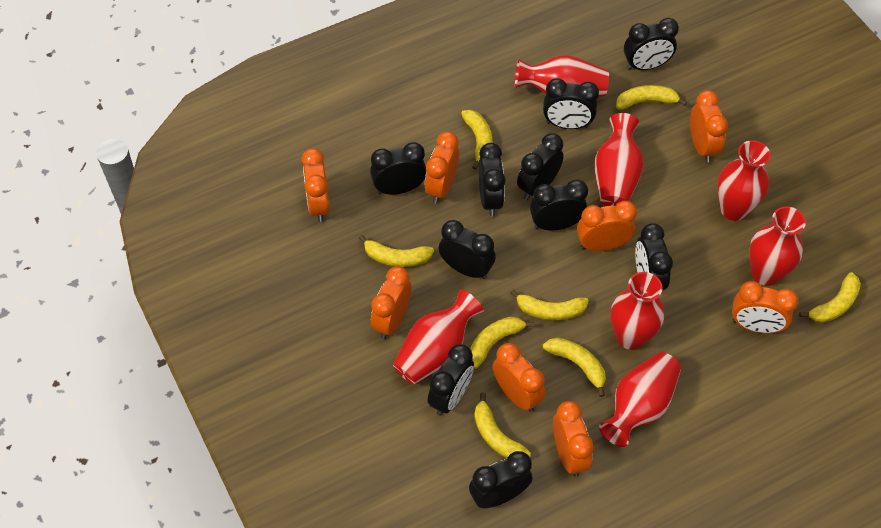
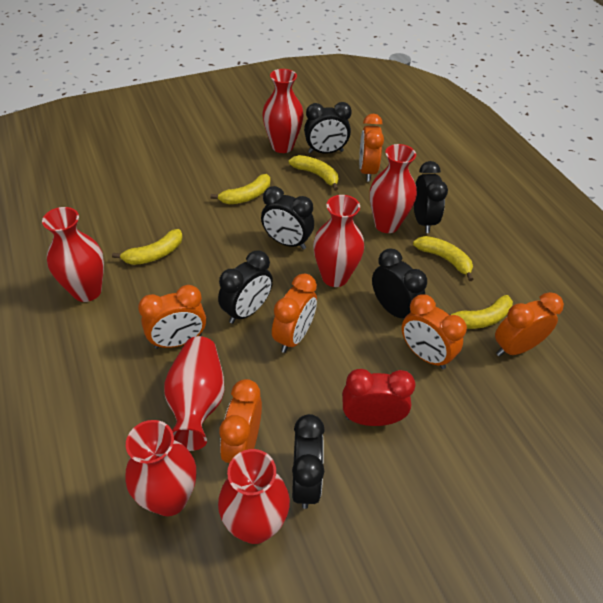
black clock: [370,142,426,195] [427,344,474,416] [439,220,496,279] [469,451,533,508] [479,143,506,216] [517,133,564,200] [530,180,588,230] [543,78,599,129] [624,18,679,70] [635,223,673,290] = 10 -> [218,251,273,324] [261,186,314,250] [292,414,325,509] [304,102,352,154] [372,248,427,318] [414,161,448,233] = 6
orange clock: [302,148,330,222] [371,266,412,339] [425,132,459,204] [492,343,545,412] [553,401,594,477] [577,201,637,251] [690,90,728,163] [732,281,799,333] = 8 -> [138,285,206,349] [219,379,262,463] [272,273,317,353] [359,114,384,182] [402,294,467,369] [495,292,564,356] = 6
red clock: none = 0 -> [342,369,415,426] = 1
yellow banana: [359,235,434,267] [461,110,493,170] [470,317,534,369] [474,393,531,459] [510,289,589,320] [543,338,606,397] [616,85,687,109] [799,272,861,322] = 8 -> [112,229,183,265] [210,174,270,204] [289,155,339,191] [413,236,474,281] [447,295,513,329] = 5

